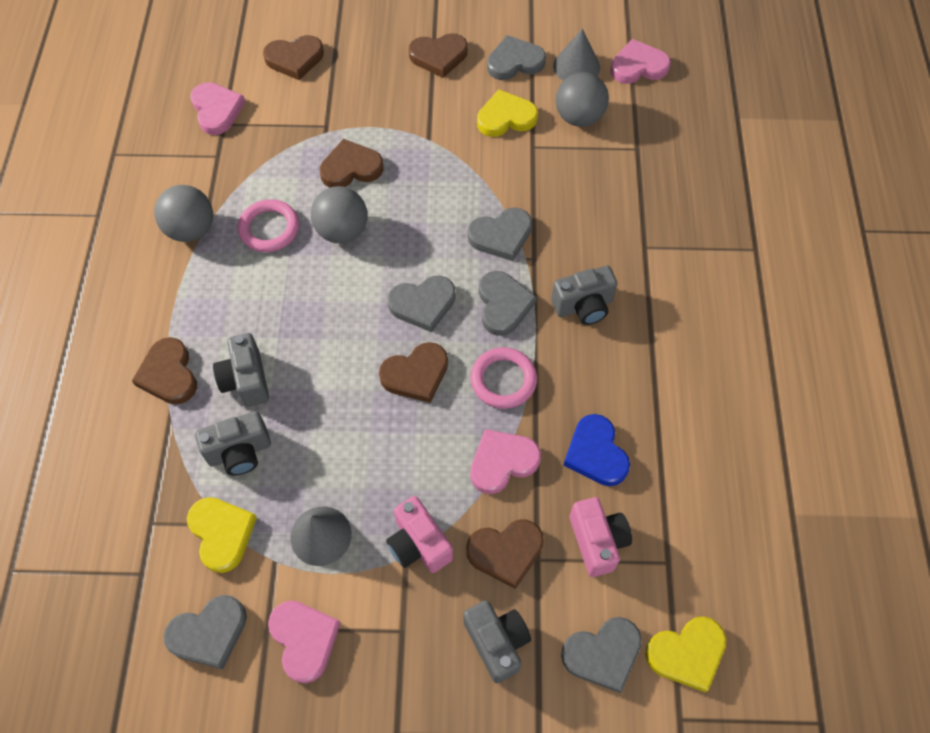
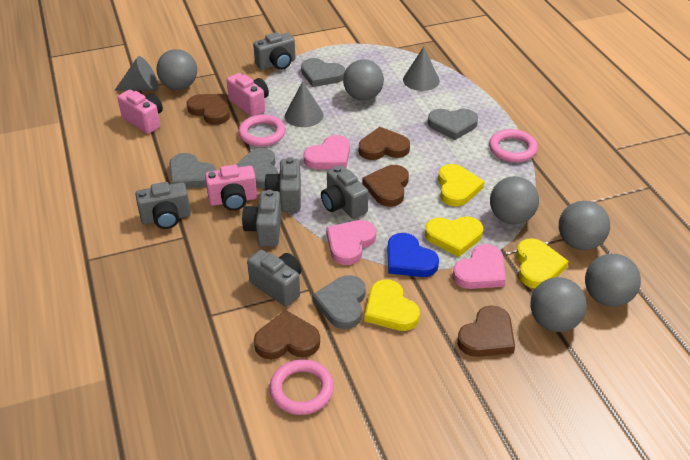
brown heart: [132,337,197,405] [263,35,324,80] [320,139,384,188] [379,342,448,403] [409,33,468,78] [466,520,544,589] = 6 -> [187,94,230,125] [254,310,320,359] [359,127,410,160] [362,165,409,207] [457,305,515,357] = 5
grey ball: [154,185,213,242] [311,186,367,243] [556,72,609,127] = 3 -> [157,49,197,90] [343,59,384,101] [490,176,539,225] [530,277,587,332] [559,201,610,250] [585,254,641,307] = 6
grey camera: [195,411,271,476] [213,333,269,407] [463,600,531,683] [551,266,617,325] = 4 -> [135,182,191,229] [242,190,282,247] [247,250,302,307] [253,32,296,70] [265,157,301,212] [321,165,368,219] = 6
grey cone: [290,507,352,566] [553,29,600,81] = 2 -> [114,56,158,91] [285,81,323,127] [403,47,440,91] = 3
grey heart: [164,595,247,670] [387,276,455,332] [468,208,532,261] [479,271,537,336] [487,35,546,80] [561,617,642,693] = 6 -> [169,153,216,188] [236,148,278,188] [301,58,346,87] [313,275,366,329] [428,109,478,140] = 5
pink camera: [386,496,453,573] [570,497,632,577] = 2 -> [117,90,163,134] [205,165,257,211] [226,73,269,117] = 3
pink heart: [190,82,245,135] [268,601,341,684] [470,429,541,494] [610,39,671,84] = 4 -> [303,135,350,169] [326,220,376,265] [452,244,506,289] = 3
pink ring: [238,199,299,252] [470,347,537,409] = 2 -> [238,115,285,147] [269,359,334,415] [489,129,538,162] = 3
yellow heart: [187,497,257,573] [477,89,538,137] [645,616,726,692] = 3 -> [365,279,420,331] [425,216,483,257] [438,164,485,206] [516,238,569,288] = 4

